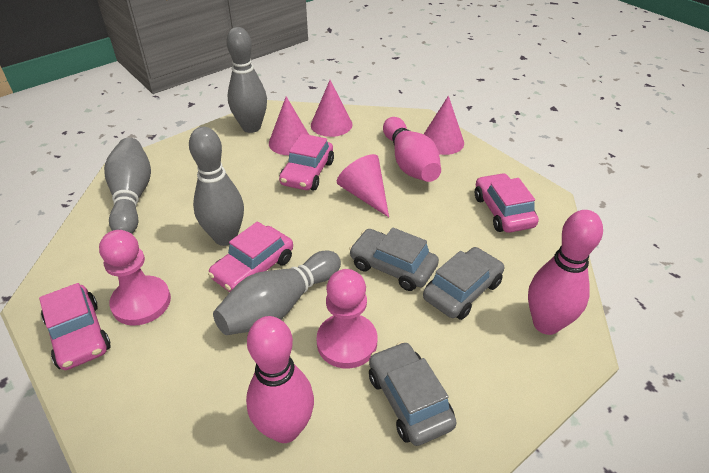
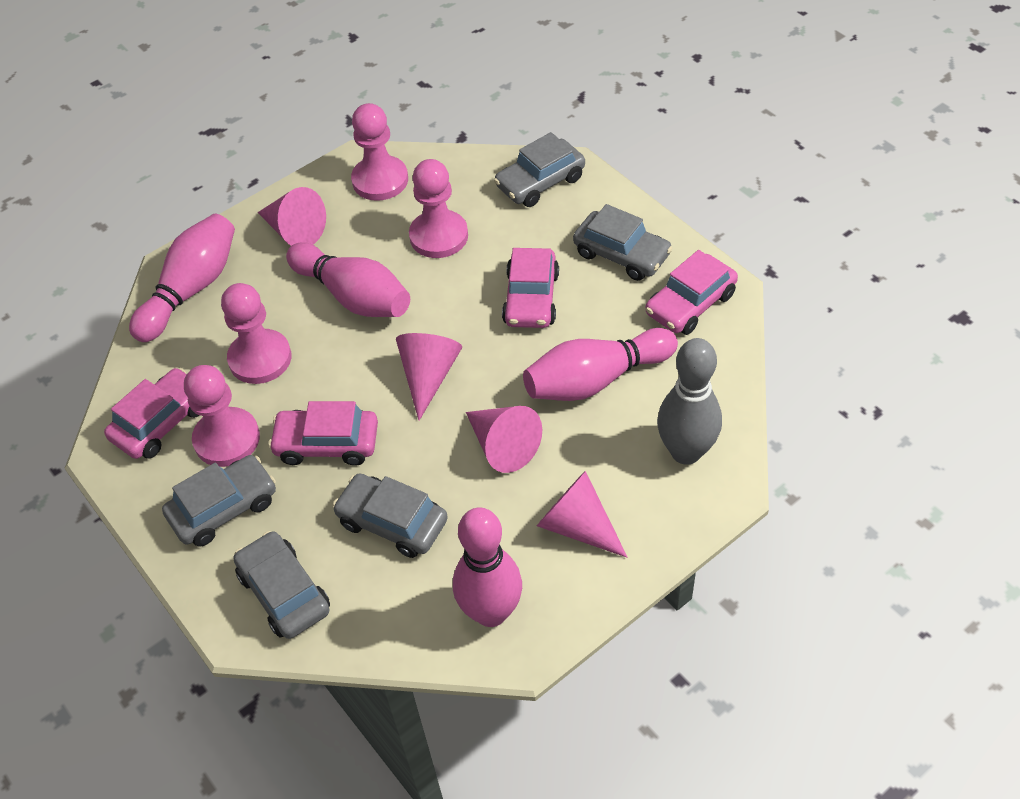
grey bowling pin: [104,138,151,234] [189,127,244,246] [213,250,341,335] [226,27,267,133] = 4 -> [657,338,722,465] = 1
grey car: [349,228,439,291] [369,342,457,446] [423,247,504,320] = 3 -> [162,455,276,547] [234,531,330,639] [332,473,448,558] [494,132,585,207] [573,204,673,281] = 5
pink bowling pin: [246,316,314,443] [383,117,441,182] [528,210,603,335] = 3 -> [129,214,235,342] [286,242,410,317] [453,507,522,627] [523,328,678,401] = 4
pink pawn: [99,230,171,326] [316,269,377,369] = 2 -> [184,365,260,467] [221,283,291,384] [351,103,408,201] [409,159,468,258] = 4

